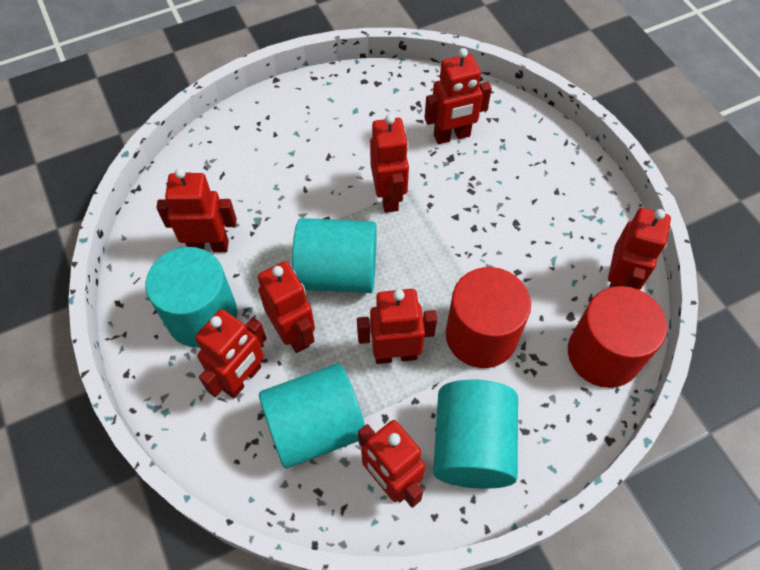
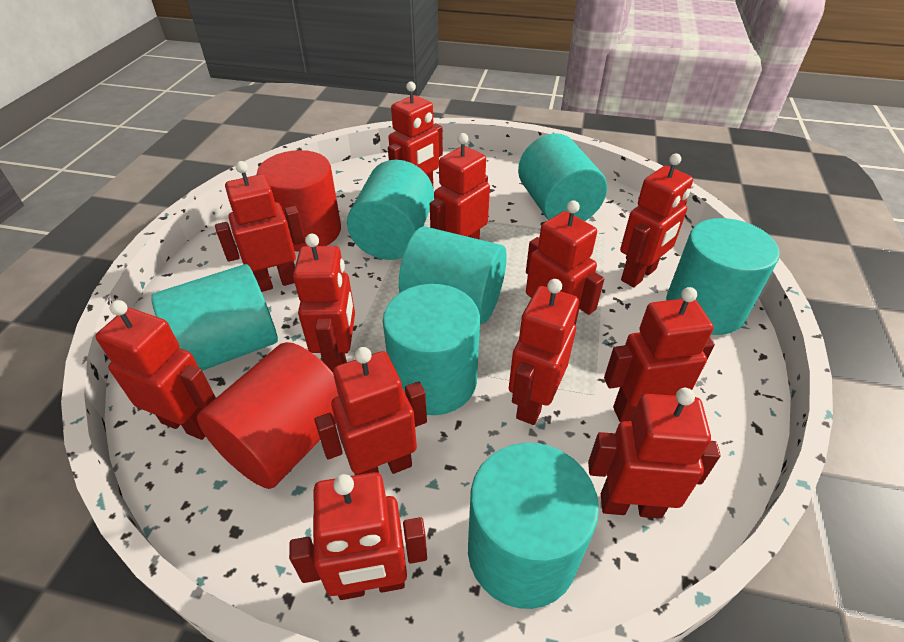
red robot: [156,168,237,252] [195,309,267,398] [258,261,315,353] [357,289,437,364] [358,420,425,508] [370,114,409,213] [424,48,492,144] [608,208,671,290] = 8 -> [95,300,216,440] [215,161,305,292] [289,472,427,600] [293,234,355,372] [314,347,427,475] [388,81,443,186] [430,133,490,240] [509,279,579,425] [526,200,604,325] [588,388,720,518] [604,287,715,422] [620,153,693,287] = 12
turquoise cylinder: [146,247,237,348] [259,363,365,469] [292,218,377,293] [433,380,518,489] = 4 -> [151,264,278,371] [347,160,434,260] [383,284,480,415] [399,226,507,324] [468,443,599,609] [518,133,607,221] [666,218,780,335] = 7

